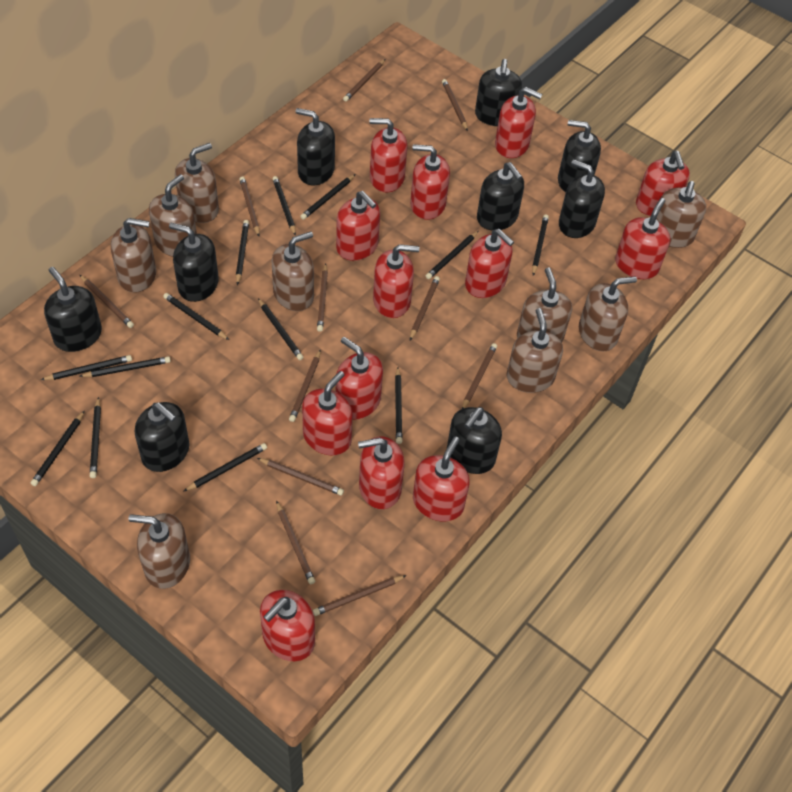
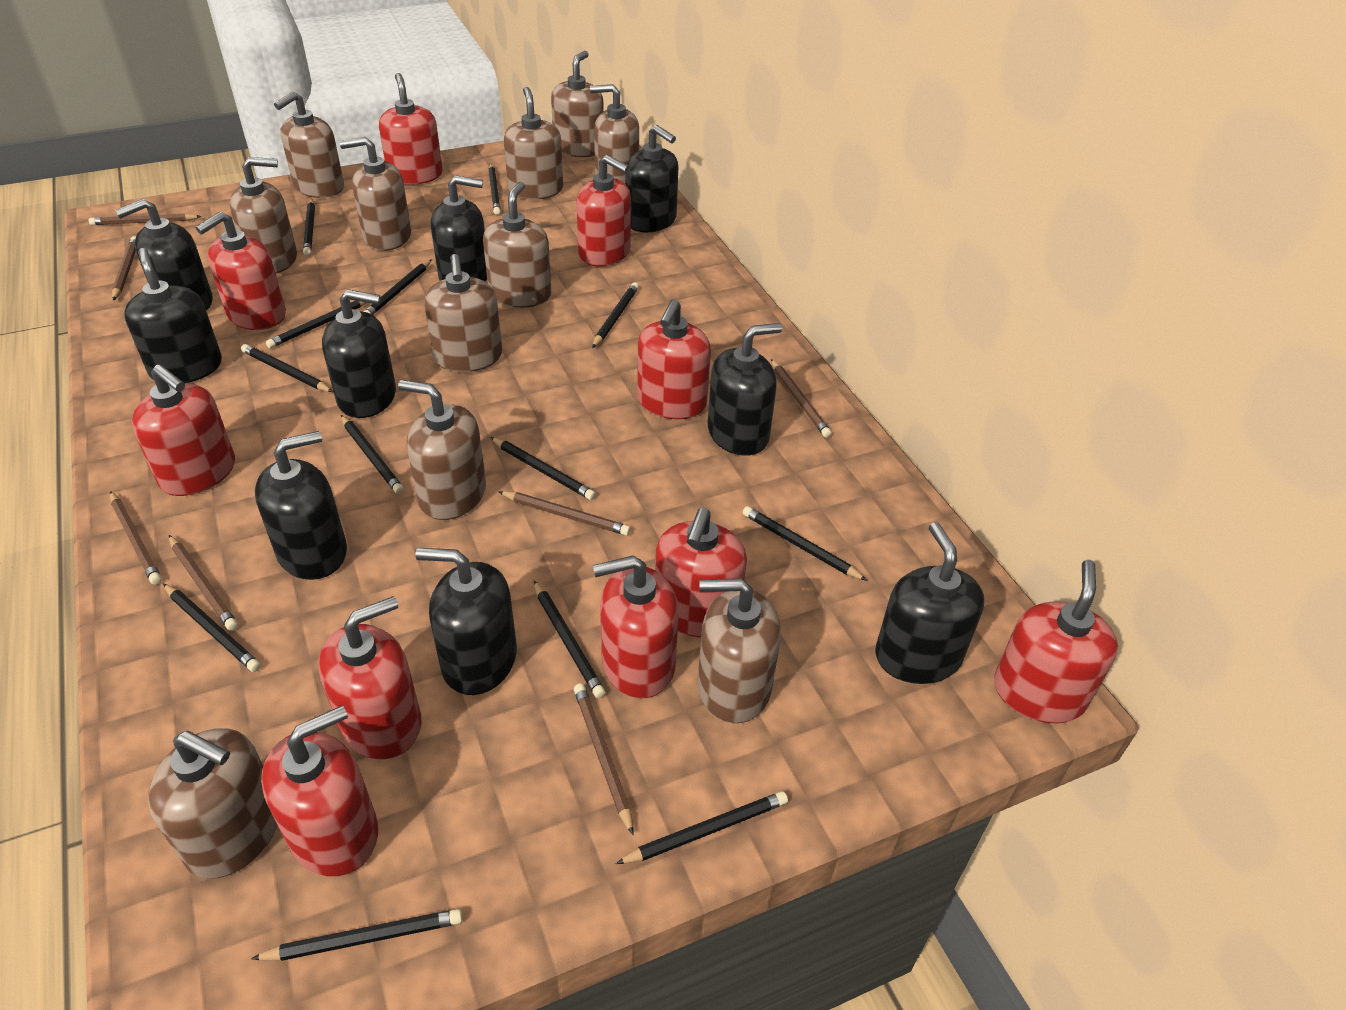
brown pencil: [80,275,134,328] [239,176,260,236] [257,458,344,496] [276,501,315,584] [289,349,321,422] [313,575,407,616] [317,263,328,332] [343,59,385,102] [410,276,440,340] [442,79,468,131] [462,343,497,409] = 11 -> [89,213,202,225] [110,491,162,585] [112,236,136,301] [169,535,238,631] [498,491,631,535] [574,683,633,835] [771,359,832,438] = 7
brown soap dispenser: [111,218,156,293] [128,513,190,589] [149,174,197,257] [175,143,219,223] [271,232,314,311] [507,308,563,393] [517,267,572,342] [579,276,637,351] [656,181,706,248] = 9 -> [148,728,277,878] [230,157,297,273] [274,91,344,198] [340,137,411,251] [398,380,486,520] [424,254,502,372] [483,182,552,308] [504,87,563,200] [551,51,604,157] [590,84,639,183] [698,578,781,723] = 11
red soap dispenser: [260,590,315,661] [302,371,353,455] [336,191,380,261] [336,337,383,420] [358,436,405,509] [369,118,407,192] [373,244,419,318] [410,144,450,220] [413,437,470,521] [465,229,514,298] [495,87,542,158] [615,198,670,279] [636,151,690,216] = 13 -> [132,364,235,496] [196,212,286,330] [261,705,378,877] [318,596,422,759] [379,73,443,185] [576,155,631,266] [593,556,679,698] [637,299,711,419] [655,508,747,637] [994,560,1118,723] = 10

